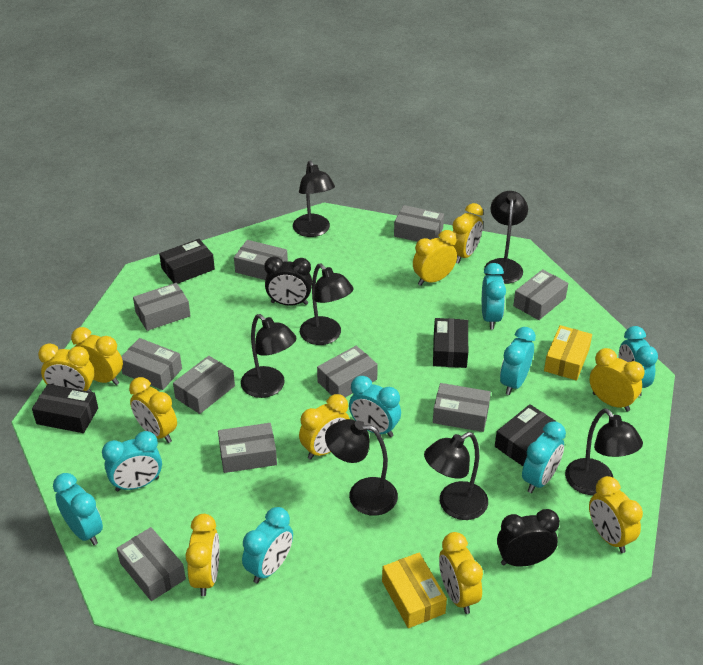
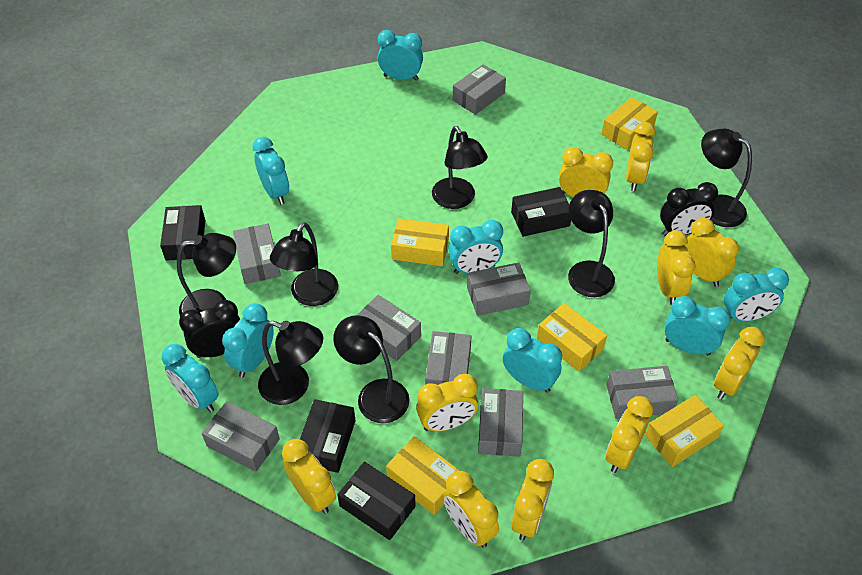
grey box: [117,527,186,601] [121,338,182,390] [133,283,191,331] [173,356,235,414] [218,423,277,473] [234,240,288,280] [317,346,378,397] [394,205,444,242] [433,383,491,432] [513,269,568,320] = 10 -> [202,401,280,472] [233,224,281,284] [357,295,421,361] [425,331,472,385] [453,64,506,115] [467,263,531,316] [478,388,523,457] [606,366,678,419] = 8
yellow box: [382,553,447,628] [544,325,592,381] = 2 -> [386,436,460,515] [391,218,449,266] [537,303,607,372] [601,97,658,150] [645,395,724,467] = 5

